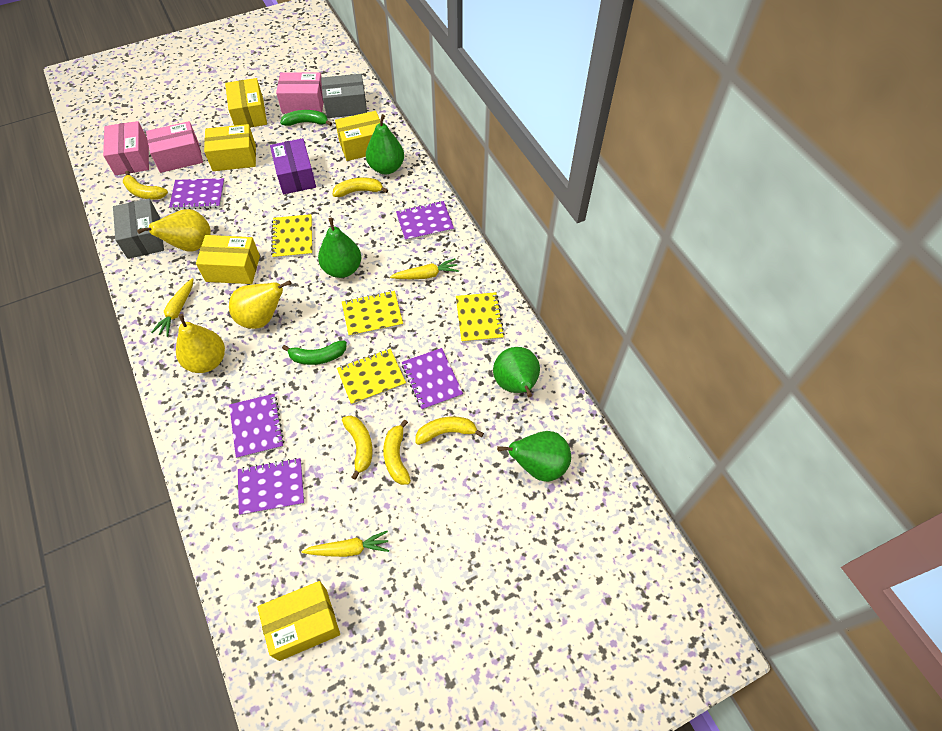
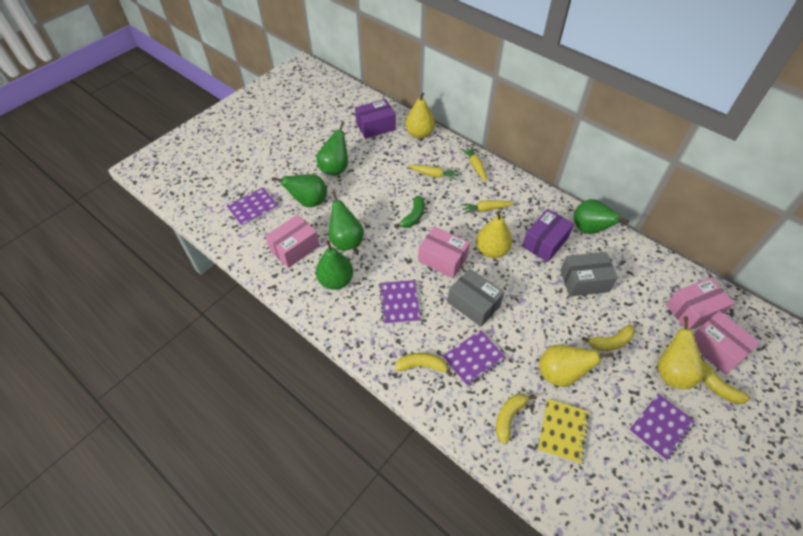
green banana: [280,110,332,126] [282,340,347,365] = 2 -> [394,196,424,228] = 1
green pear: [318,218,361,278] [366,114,404,174] [493,347,540,397] [497,431,571,482] = 4 -> [272,174,327,207] [316,121,348,176] [316,240,353,290] [329,191,364,251] [574,199,629,234] = 5
pink box: [103,121,149,175] [146,121,203,173] [276,72,324,113] = 3 -> [265,215,319,268] [418,226,470,278] [666,277,734,330] [694,311,760,374] = 4
purple box: [270,138,316,194] = 1 -> [355,99,396,139] [522,209,574,262] = 2
purple notebook: [169,178,225,210] [229,394,284,459] [238,458,304,515] [396,201,454,241] [402,348,463,410] = 5 -> [226,187,278,226] [379,280,420,324] [443,330,506,386] [629,393,695,461] = 4
yellow banana: [123,171,168,200] [333,178,388,197] [342,415,373,480] [383,420,411,485] [415,417,484,445] = 5 -> [395,353,453,377] [496,394,535,444] [582,324,635,351] [701,355,751,404] = 4
yellow box: [196,235,260,284] [204,124,256,171] [225,78,267,128] [257,581,340,661] [335,111,380,161] = 5 -> none = 0
yellow notebook: [271,214,313,259] [337,349,406,405] [342,291,403,337] [456,292,504,343] = 4 -> [538,399,589,464] = 1
yellow pear: [137,209,211,252] [176,314,225,373] [229,280,291,329] = 3 -> [405,93,435,139] [476,211,512,258] [539,345,614,387] [658,316,705,389] = 4

